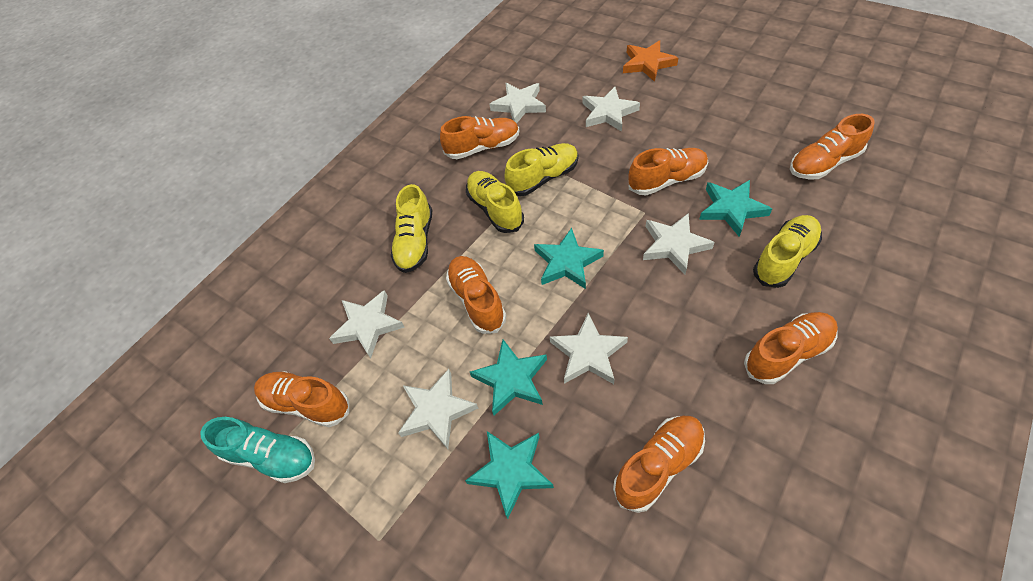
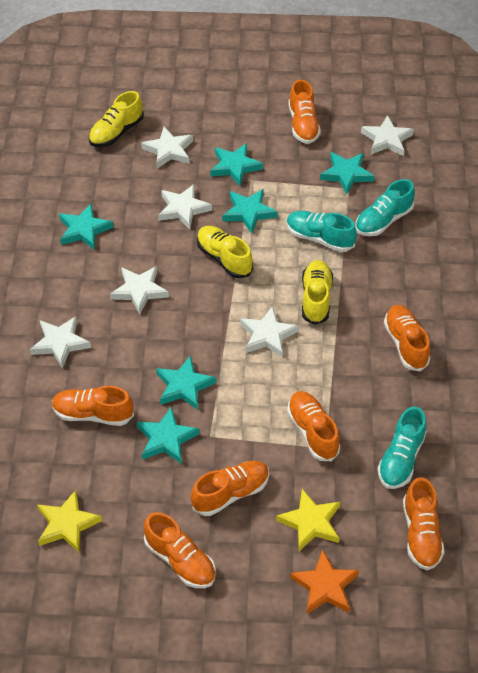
turquoise shoe: [200,417,315,483] = 1 -> [287,211,357,252] [355,179,415,236] [378,406,427,489] = 3
turquoise star: [465,431,554,519] [470,339,547,416] [534,228,604,289] [699,180,772,237] = 4 -> [59,204,114,250] [137,406,199,464] [156,355,216,410] [210,143,263,186] [222,189,277,234] [320,152,374,194] = 6
yellow shoe: [390,184,432,273] [466,171,524,233] [504,143,578,196] [753,215,822,288] = 4 -> [89,91,144,147] [197,226,253,278] [302,260,333,325] = 3
yellow star: none = 0 -> [37,490,102,552] [276,489,340,551] = 2

